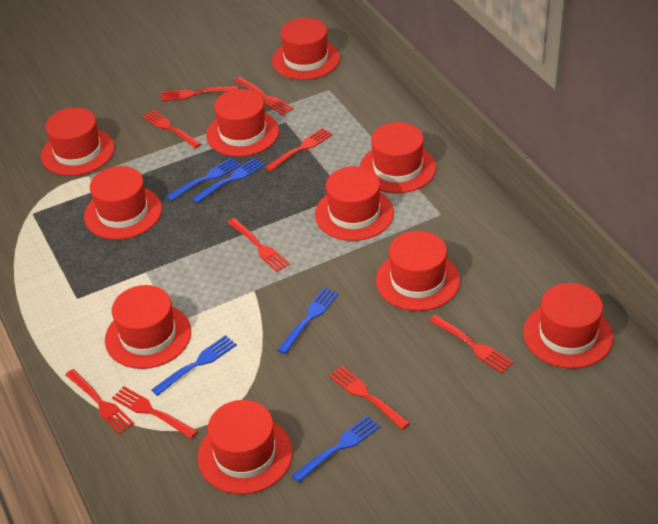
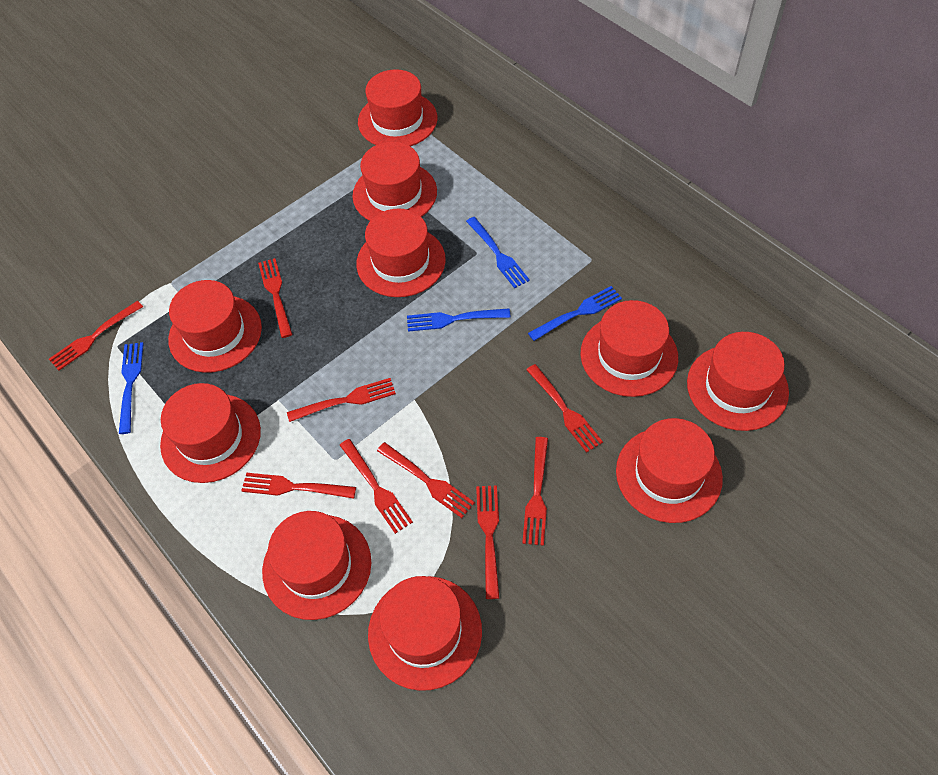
blue fork: [152,335,237,396] [166,158,241,201] [192,158,265,203] [278,287,338,354] [291,415,380,483] = 5 -> [119,342,144,434] [407,308,511,332] [466,217,530,288] [528,286,622,341] = 4

